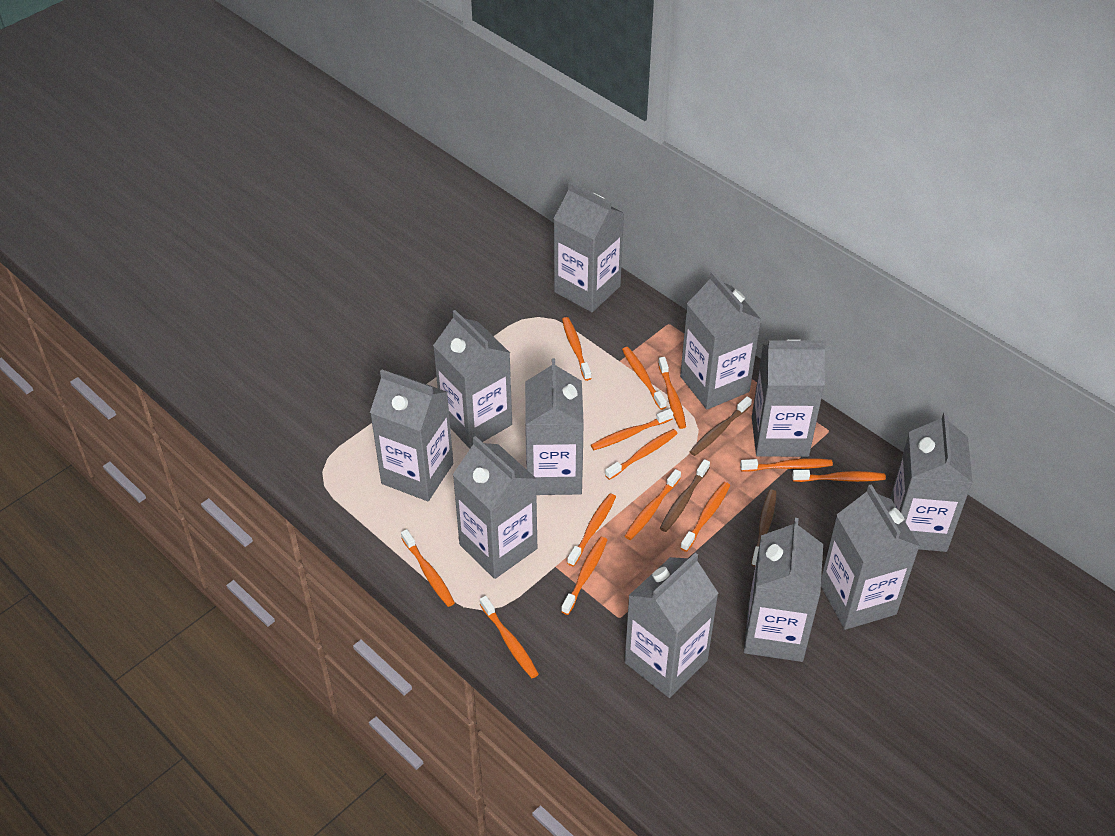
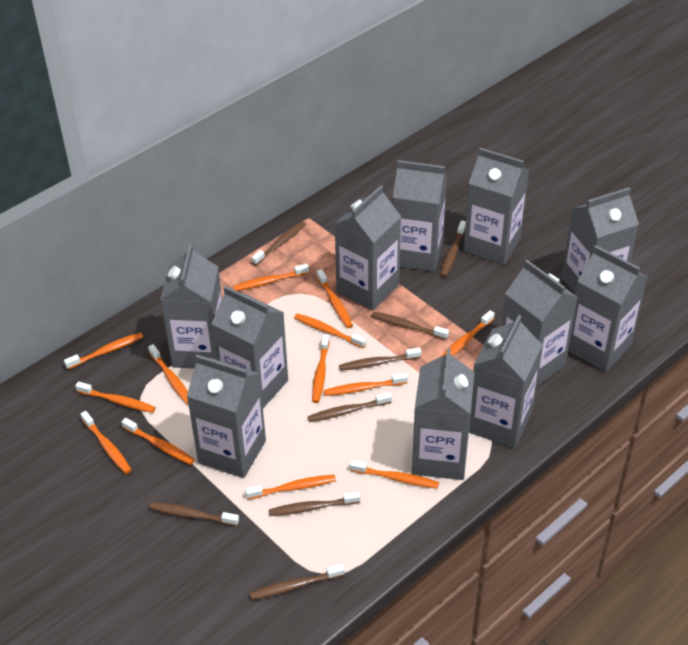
brown toothbrush: [660,459,710,532] [689,396,752,456] [751,490,776,567] = 3 -> [149,502,239,526] [250,564,345,600] [251,221,306,265] [269,492,360,516] [308,392,392,422] [339,347,421,371] [371,312,449,340] [440,220,466,277] = 8

